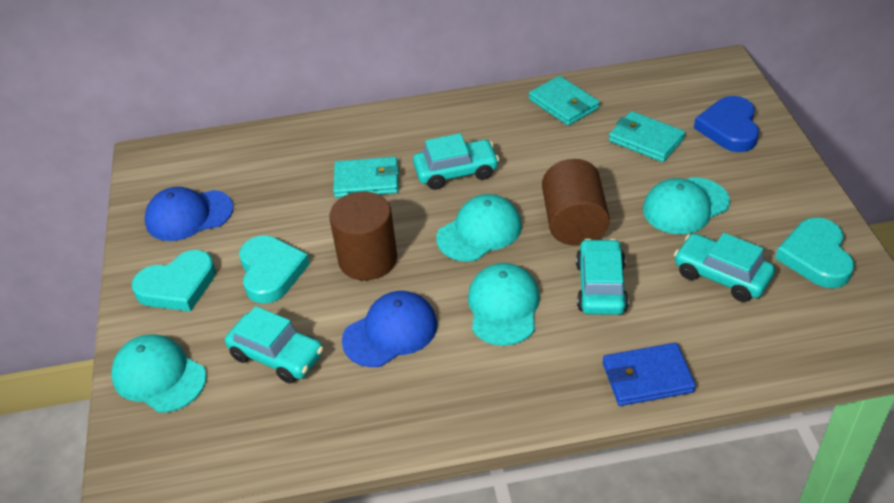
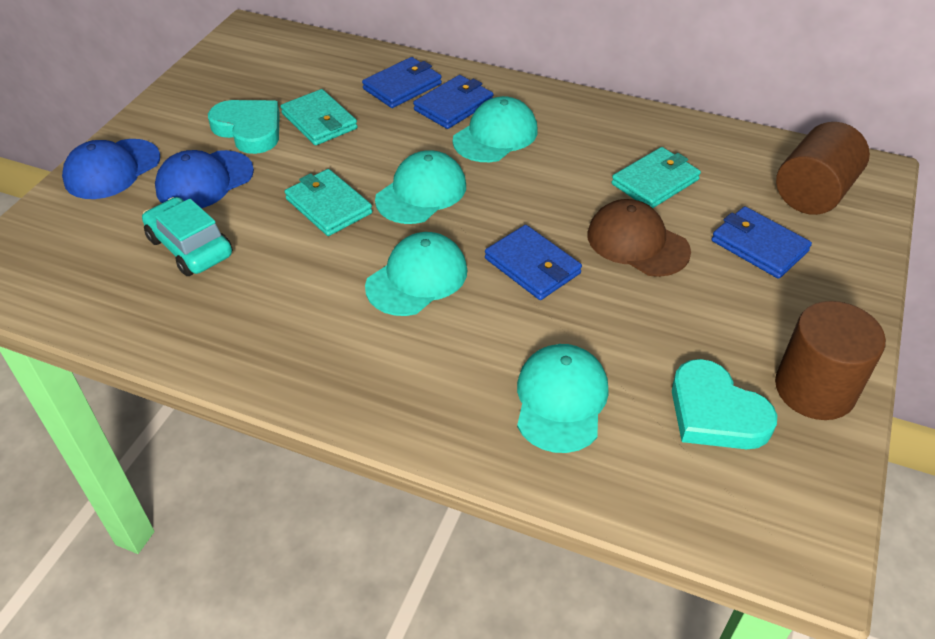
blue heart: [694,96,759,152] = 1 -> none = 0
blue wallet: [603,343,696,406] = 1 -> [362,57,442,108] [413,75,494,129] [485,225,582,300] [712,206,812,279] = 4
brown cap: none = 0 -> [587,199,691,277] = 1
turquoise car: [225,306,324,384] [413,133,499,190] [576,239,629,315] [674,233,775,302] = 4 -> [142,197,233,276] = 1
turquoise heart: [132,250,216,311] [239,235,310,304] [775,218,854,288] = 3 -> [208,100,280,154] [672,359,777,449] = 2

